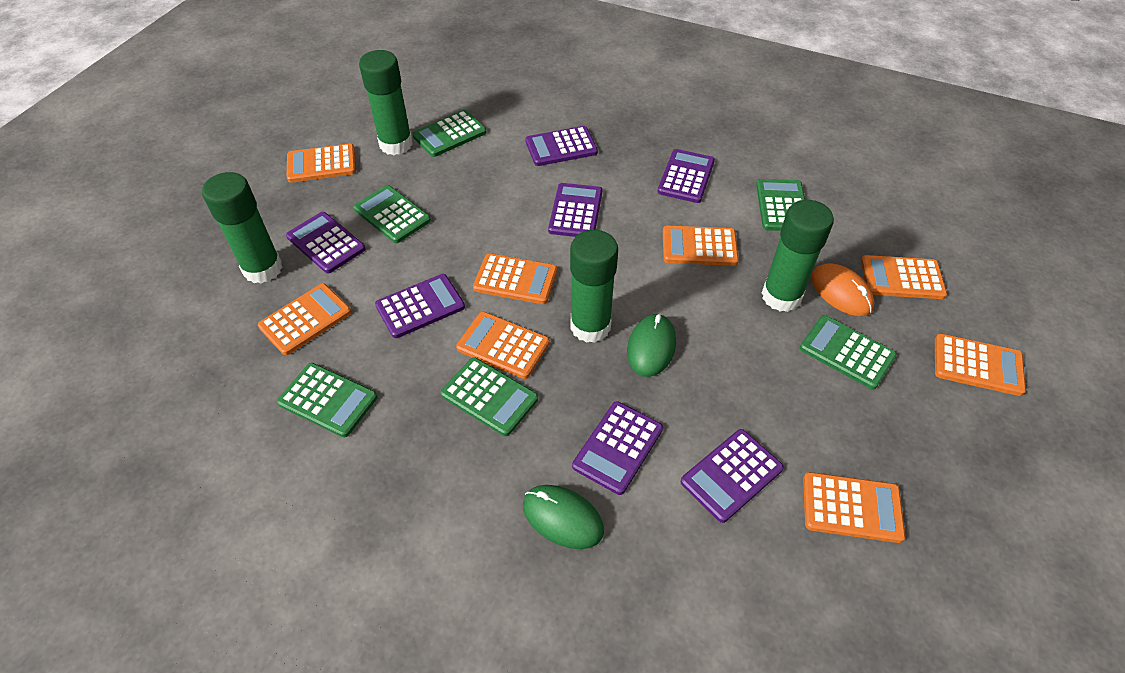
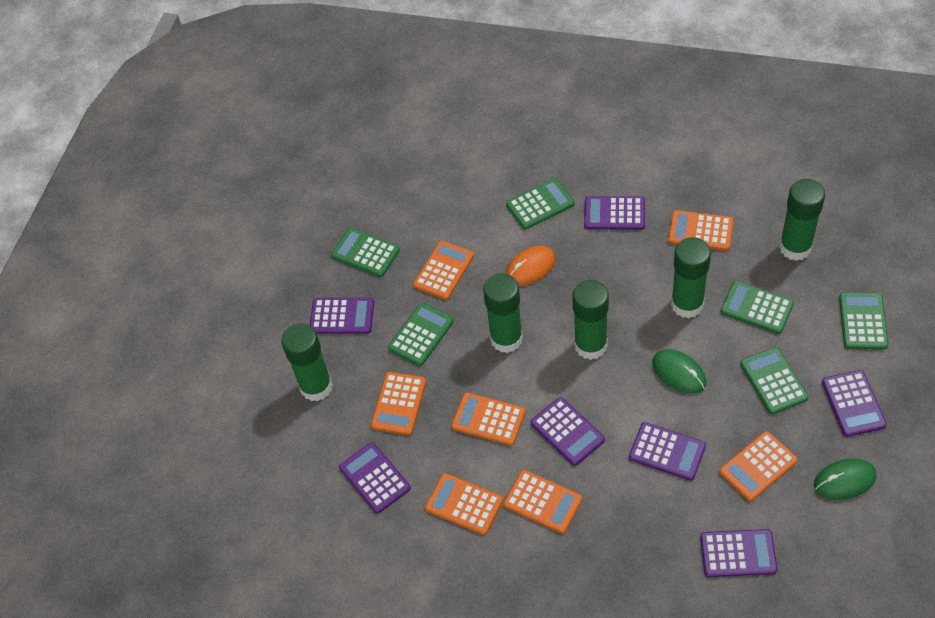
green glue stick: [202,172,283,284] [359,50,413,155] [570,230,618,343] [762,200,834,312] = 4 -> [281,323,333,401] [483,273,523,353] [572,280,609,360] [671,237,711,318] [779,179,825,261] = 5
orange calculator: [258,283,351,355] [287,143,356,183] [456,312,550,379] [473,253,557,304] [663,226,739,266] [803,472,906,543] [861,255,947,299] [935,334,1026,396] = 8 -> [371,372,426,435] [413,241,474,300] [425,473,503,535] [451,392,526,446] [503,470,582,534] [668,210,734,251] [719,431,798,501] = 7

